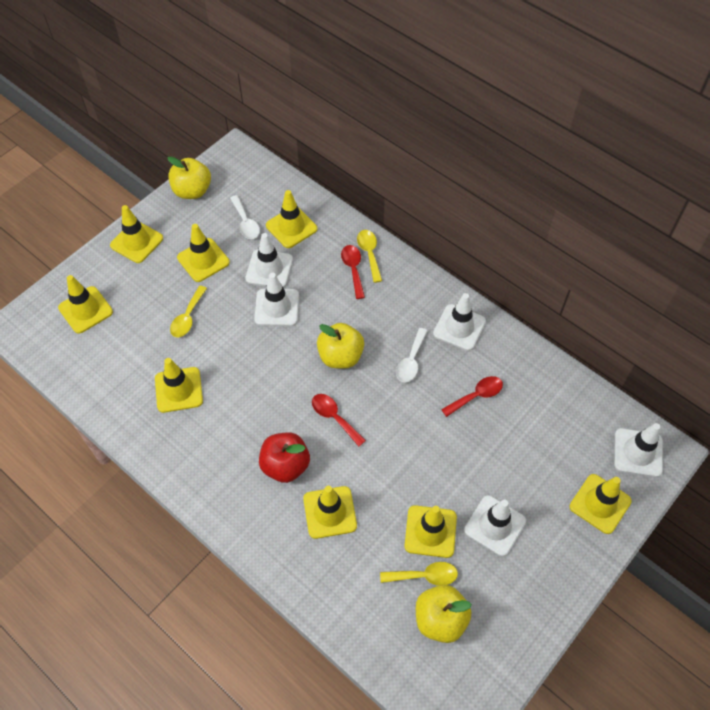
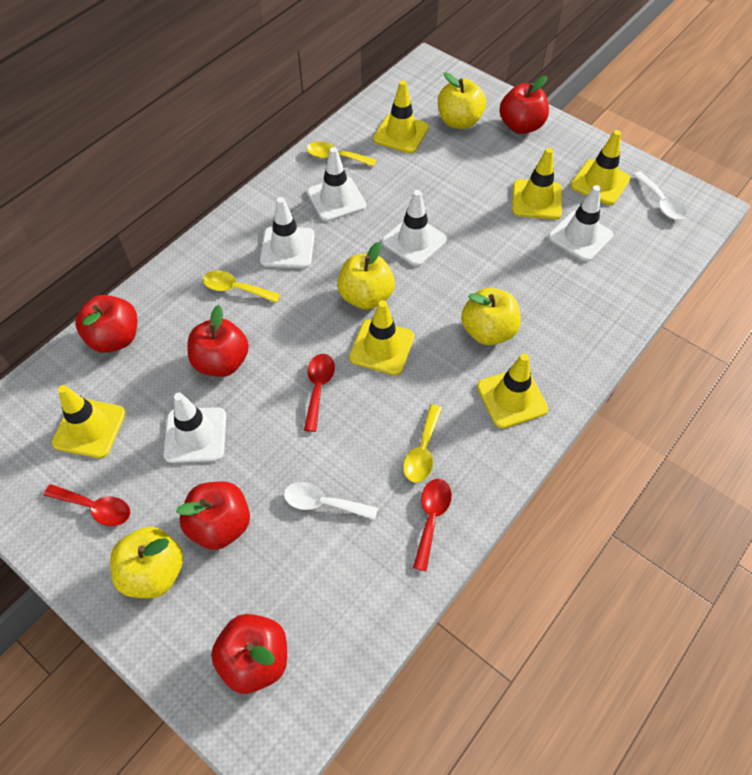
red apple: [259,432,310,483] = 1 -> [75,295,137,353] [176,481,250,550] [187,305,249,377] [211,614,287,694] [499,76,549,134] = 5
yellow apple: [167,157,211,199] [317,323,364,369] [416,585,472,643] = 3 -> [110,527,183,598] [337,242,395,310] [438,72,486,129] [461,288,521,345] = 4
yellow traffic cone: [58,275,113,334] [110,205,163,263] [155,358,203,413] [177,224,230,282] [266,190,317,248] [303,486,357,539] [405,505,457,558] [570,474,632,534] = 8 -> [52,385,126,458] [349,300,414,375] [373,80,429,153] [477,353,548,429] [512,148,562,220] [570,130,631,205] = 6

